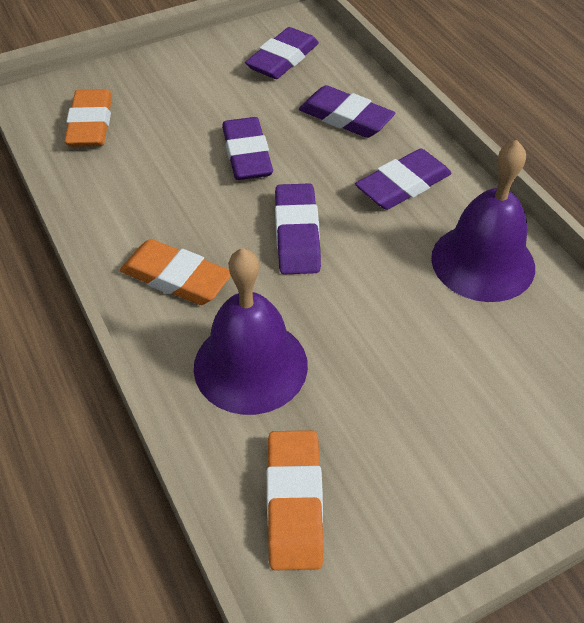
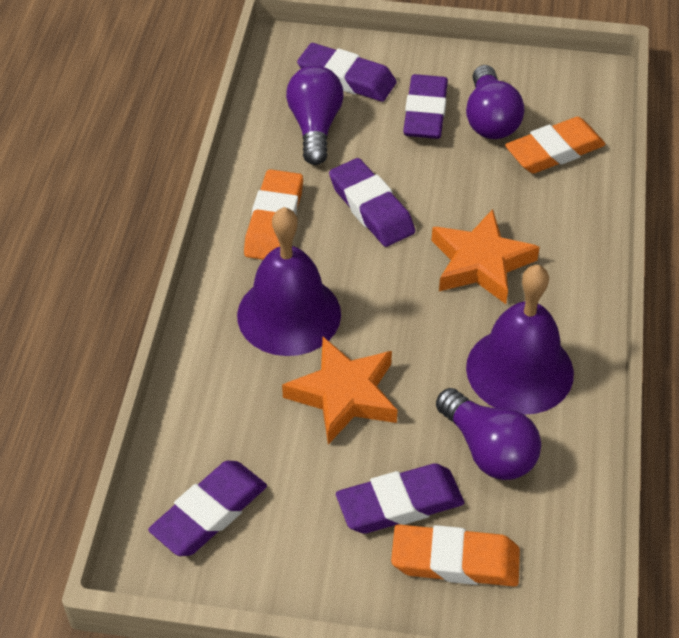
orange star: none = 0 -> [282,337,397,445] [431,209,540,304] = 2
purple light bulb: none = 0 -> [286,65,344,165] [436,388,541,480] [466,65,525,139] = 3

